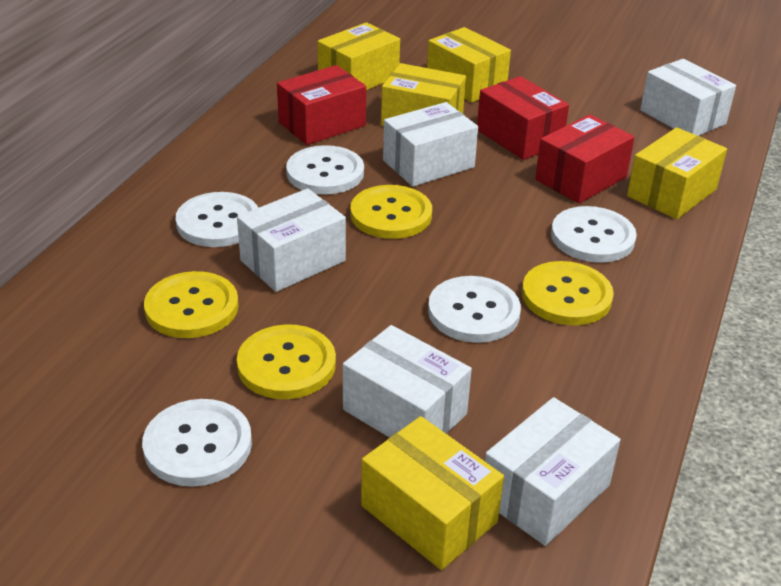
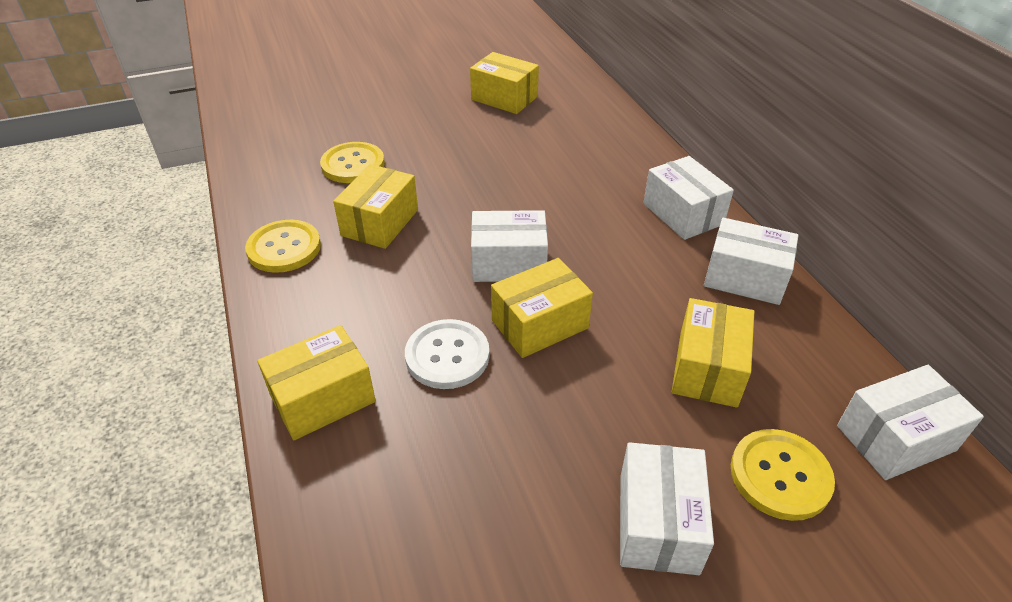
red box: [277,65,366,145] [477,76,569,160] [535,115,634,204] = 3 -> none = 0
white button: [142,399,252,487] [176,192,258,247] [286,145,364,194] [428,276,521,343] [551,206,637,263] = 5 -> [405,319,489,389] = 1
yellow button: [144,271,239,338] [237,324,336,399] [350,185,432,239] [522,261,614,325] = 4 -> [245,220,321,273] [320,142,385,183] [731,429,835,521] = 3

